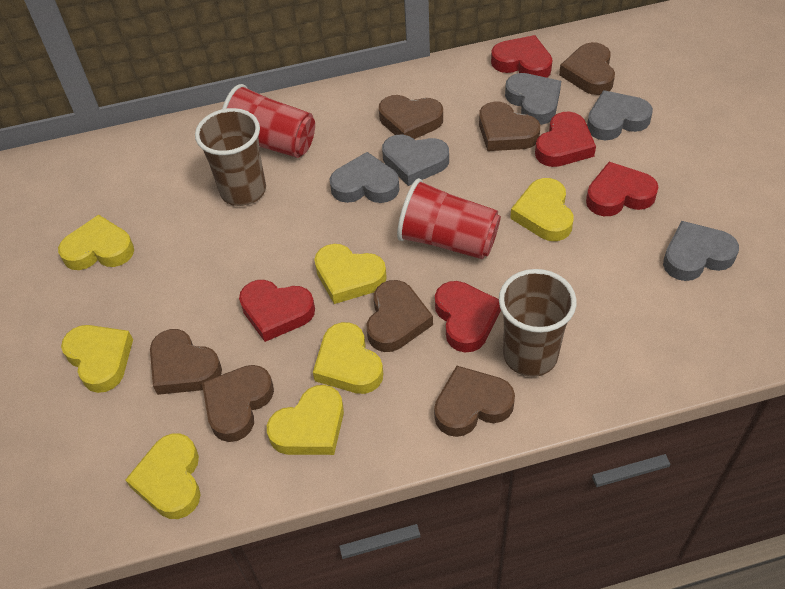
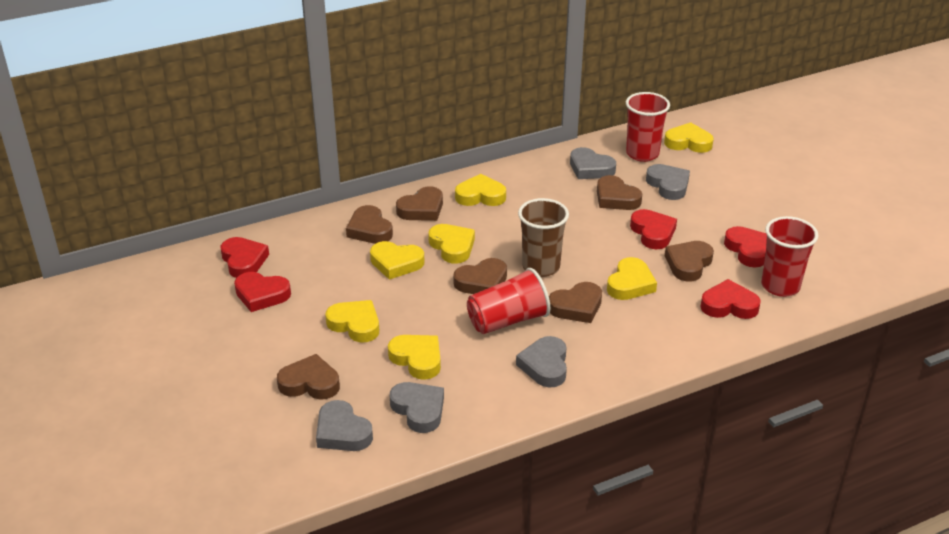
brown cup: [195,108,266,206] [499,269,577,377] = 2 -> [518,198,569,277] = 1
red cup: [222,84,315,158] [397,178,501,259] = 2 -> [467,268,550,334] [626,92,670,162] [761,216,819,297] = 3

